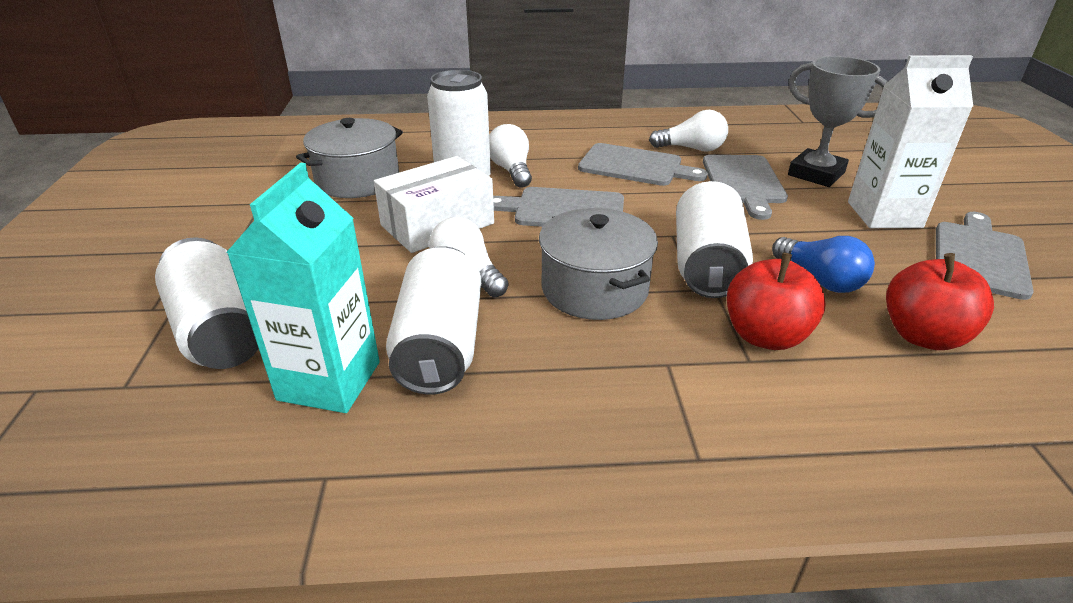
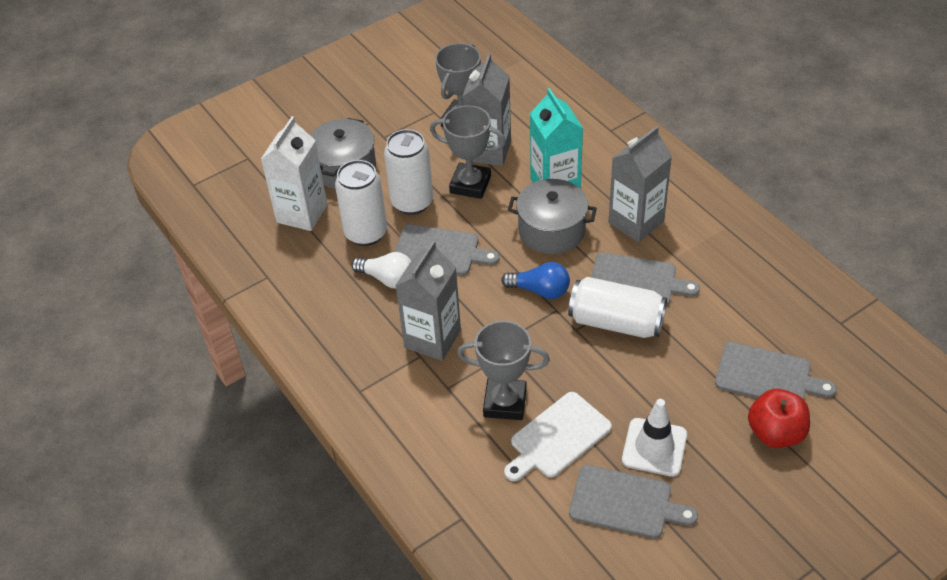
grey carton: none = 0 -> [395,241,461,361] [462,53,511,166] [608,126,672,242] = 3
grey trophy: [788,56,888,187] = 1 -> [430,105,506,199] [435,43,481,127] [457,321,550,420] = 3
red apple: [727,253,826,350] [886,253,994,350] = 2 -> [748,389,810,448] = 1
white box: [374,156,494,253] = 1 -> none = 0
white can: [155,237,258,369] [386,246,481,394] [427,70,491,176] [676,181,753,298] = 4 -> [335,160,387,246] [384,129,433,215] [568,277,667,338] = 3
white cutting board: none = 0 -> [504,392,612,481] = 1
white light bulb: [429,217,509,298] [489,124,532,188] [649,110,728,152] = 3 -> [351,252,411,289] = 1
white traffic cone: none = 0 -> [622,399,687,477] = 1

